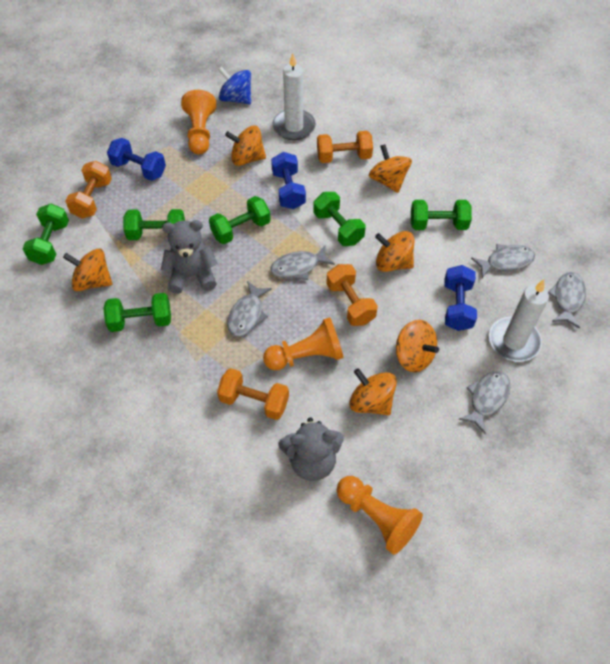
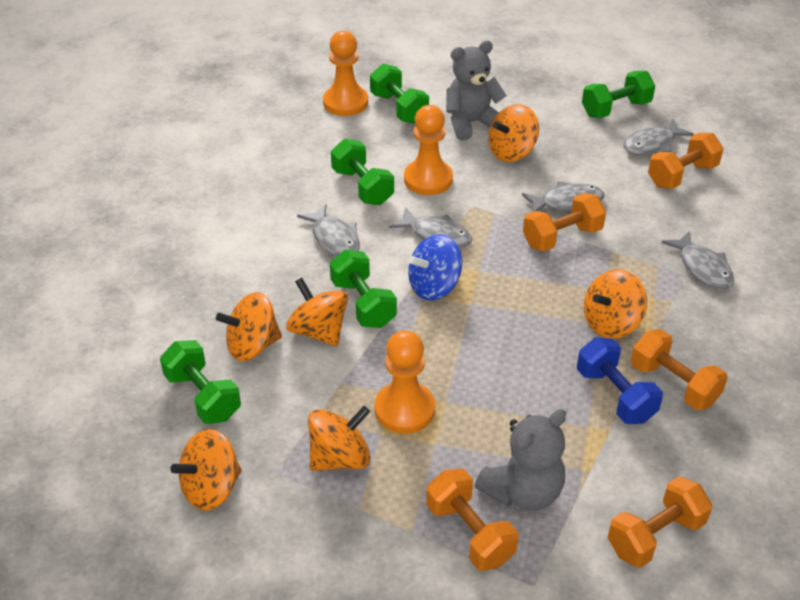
blue dumbbell: [107,138,166,181] [271,152,306,209] [444,265,477,331] = 3 -> [577,338,663,424] = 1
green dumbbell: [22,204,69,265] [103,293,171,332] [123,209,185,240] [209,196,271,244] [313,192,366,246] [411,200,472,230] = 6 -> [160,340,241,424] [330,249,397,328] [331,139,394,205] [370,64,429,124] [582,71,655,118] = 5
orange dumbbell: [65,161,112,218] [217,368,289,420] [317,131,373,163] [326,264,378,326] = 4 -> [426,469,518,571] [523,193,606,251] [607,476,712,568] [631,329,728,410] [648,133,723,189] = 5
white candle: [273,53,316,140] [489,280,549,362] = 2 -> none = 0

